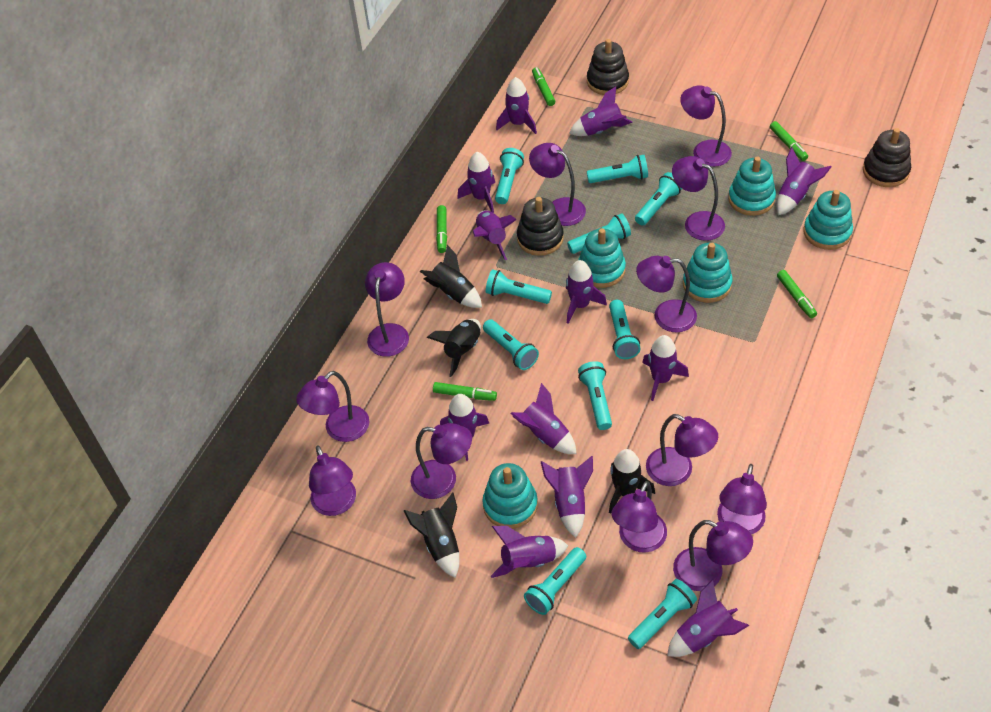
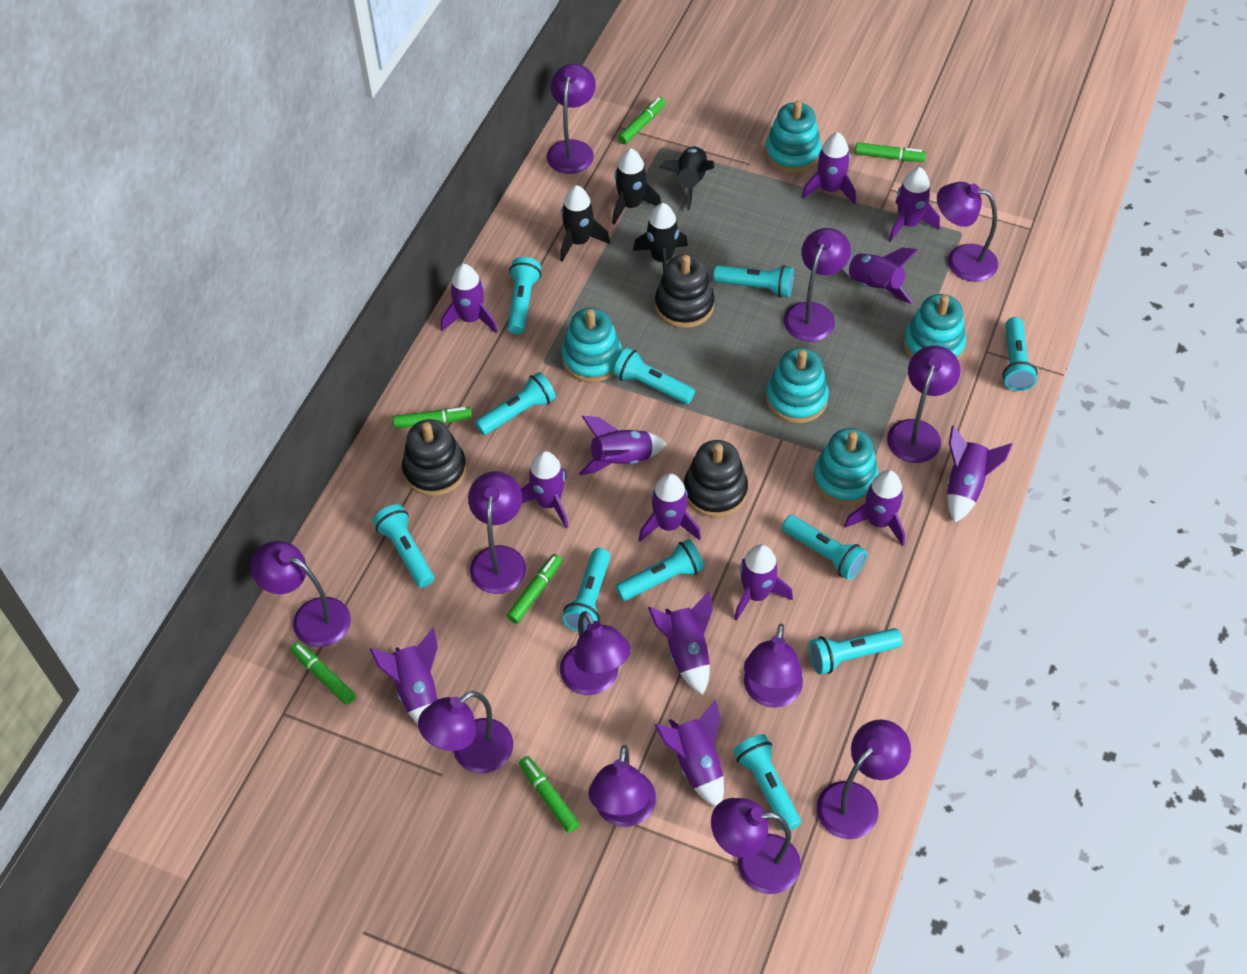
green marker: [433,382,497,401] [436,205,447,253] [532,67,555,106] [770,121,808,161] [777,270,817,318] = 5 -> [291,642,356,705] [393,407,472,429] [507,554,562,624] [519,756,579,833] [618,97,666,144] [855,142,926,162] = 6
purple rocket: [440,394,489,461] [457,152,495,213] [473,211,517,260] [491,526,568,578] [496,77,537,134] [511,383,576,454] [541,456,593,538] [566,260,607,324] [569,87,633,136] [642,335,689,401] [667,579,749,657] [777,147,831,215] = 12 -> [370,628,438,724] [441,264,498,333] [521,451,568,528] [579,416,666,475] [639,473,701,542] [648,591,713,695] [655,699,724,807] [734,544,793,621] [802,132,856,204] [843,247,917,304] [844,470,905,546] [889,167,940,242] [947,426,1012,523] = 13
turquoise flashlight: [483,319,539,370] [486,269,552,304] [495,148,524,204] [524,547,586,615] [567,213,631,254] [578,361,612,430] [587,155,648,183] [609,300,640,359] [628,579,697,649] [635,172,682,226] = 10 -> [373,504,434,588] [475,372,556,435] [508,257,541,334] [562,548,610,632] [613,347,695,404] [615,539,704,601] [713,265,794,298] [734,734,801,832] [782,515,867,580] [809,628,902,674] [1002,317,1038,391] = 11

